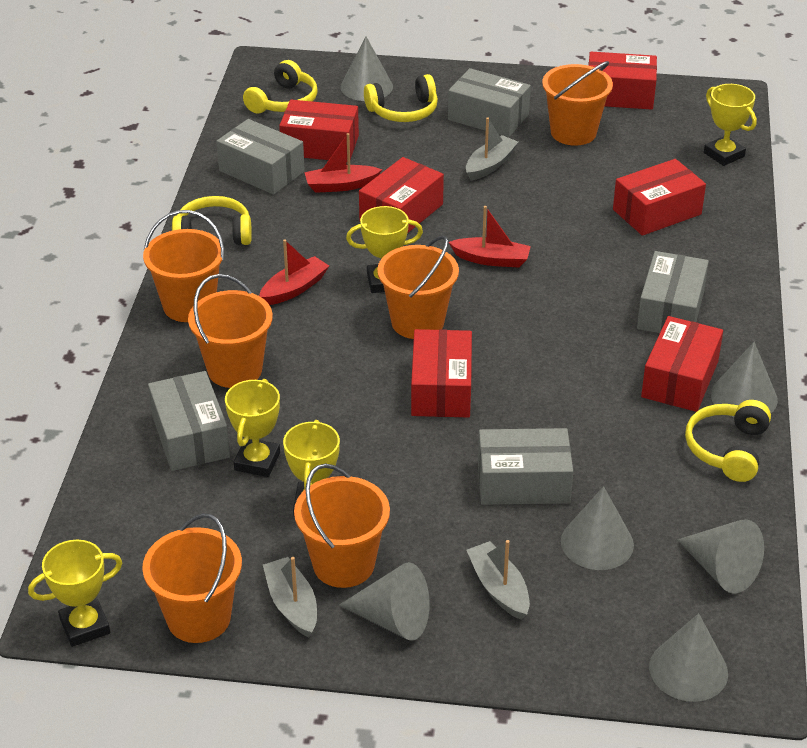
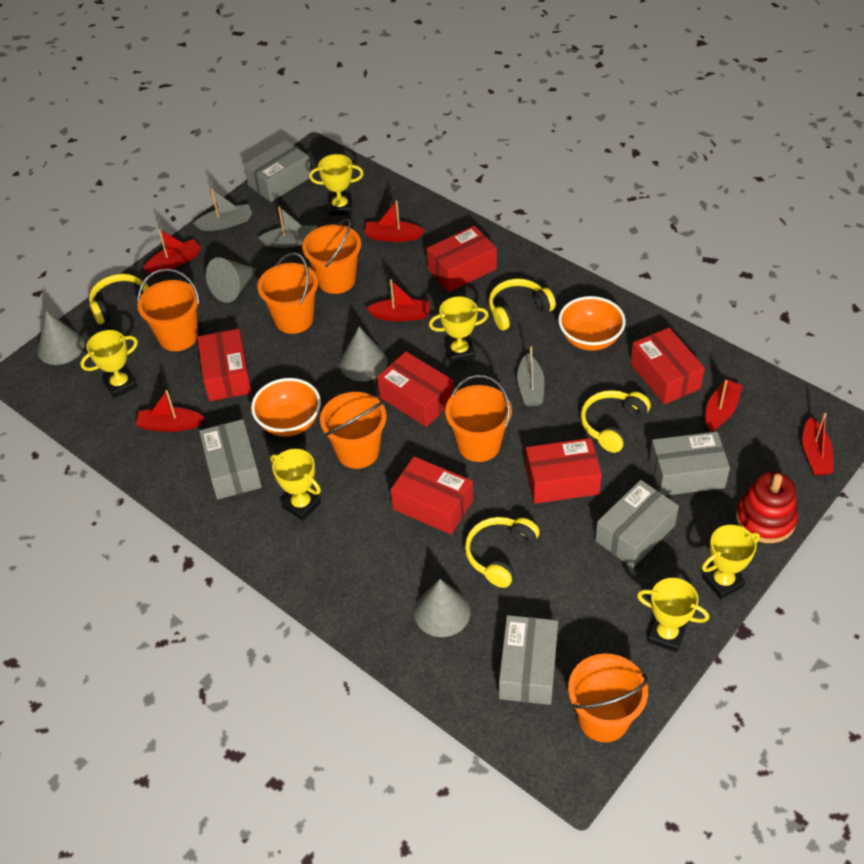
grey cone: [339,562,430,641] [341,36,393,101] [561,486,634,570] [649,613,728,702] [677,519,764,594] [711,342,778,417] = 6 -> [37,311,85,365] [206,257,257,303] [340,327,388,381] [414,579,470,637] = 4
orange bowl: none = 0 -> [251,378,321,437] [558,296,626,351] = 2
red boat: [259,239,329,305] [305,133,382,193] [449,206,531,268] = 3 -> [136,390,205,432] [143,229,201,274] [364,200,425,242] [366,279,429,321] [706,379,743,432] [802,413,834,475] = 6
red stacking toy: none = 0 -> [736,471,798,543] = 1
yellow trophy: [28,540,122,647] [225,379,280,477] [283,420,340,517] [346,206,423,293] [704,84,757,166] = 5 -> [80,330,138,398] [270,449,321,521] [309,154,364,216] [429,296,489,363] [637,578,709,652] [702,525,760,599] = 6

